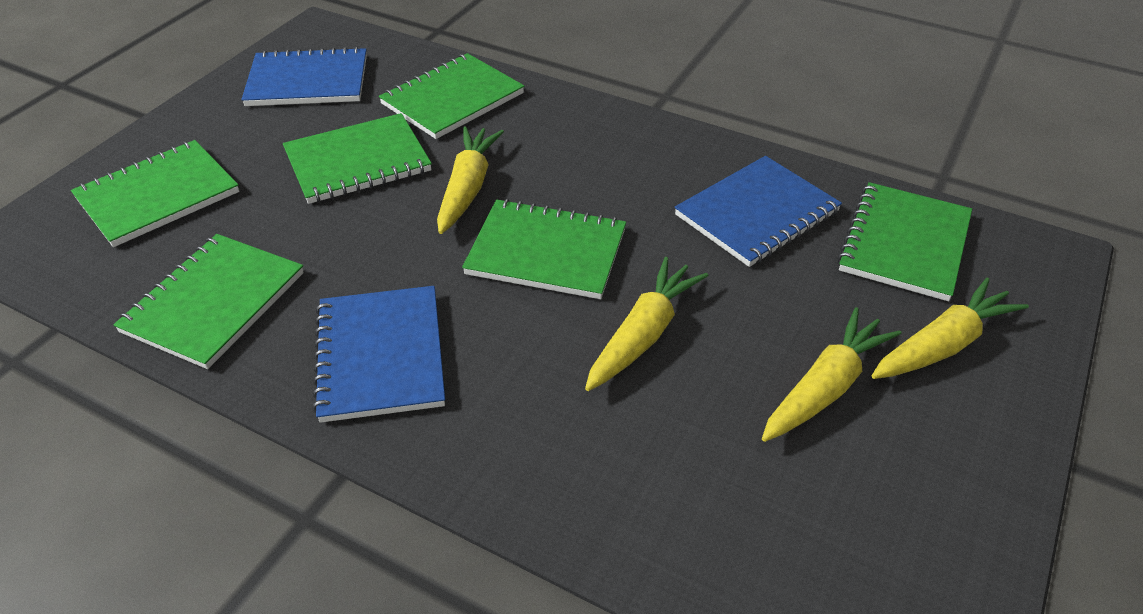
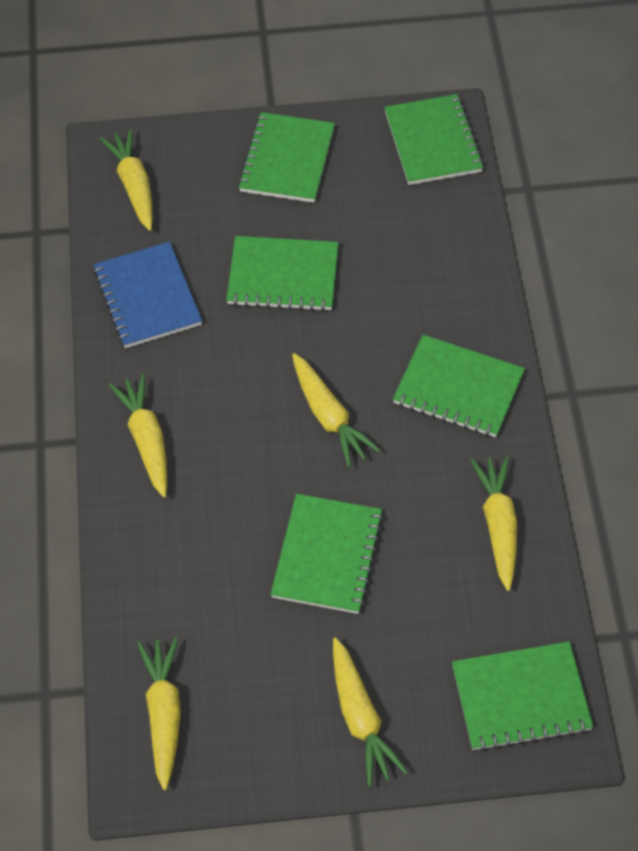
blue notebook: [241,46,367,106] [312,286,445,423] [675,156,842,267] = 3 -> [93,242,202,348] = 1
yellow carrot: [437,126,504,234] [585,257,708,391] [762,307,901,442] [871,278,1029,379] = 4 -> [100,129,153,231] [109,374,167,498] [137,638,181,790] [292,353,381,467] [333,637,408,786] [470,456,517,591] = 6

